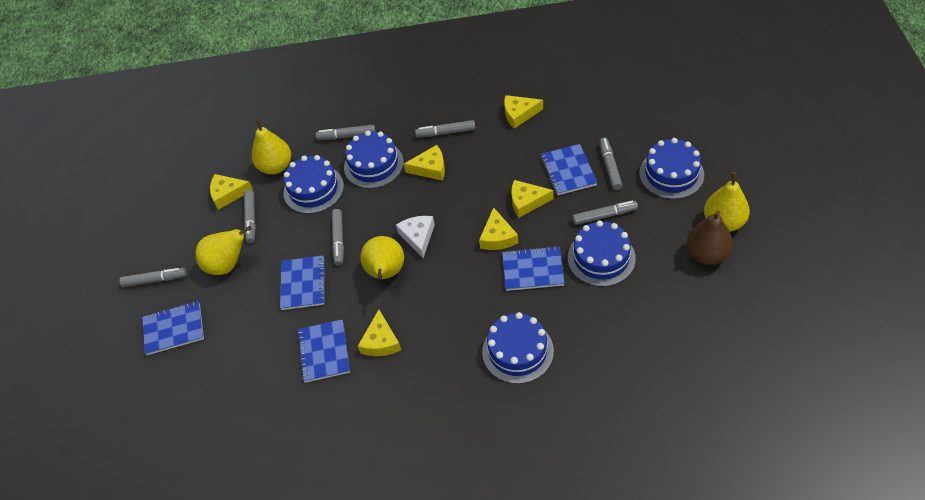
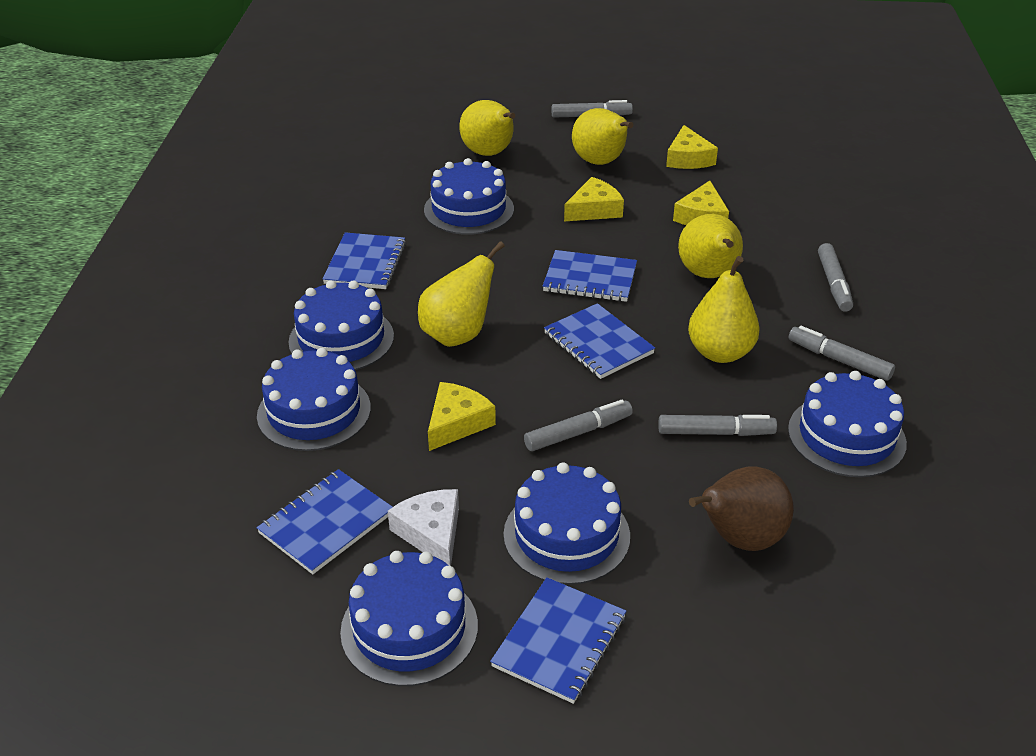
blue cake: [283,155,344,214] [344,131,404,189] [482,312,554,384] [568,220,636,287] [639,138,704,199] = 5 -> [257,348,371,451] [289,280,394,370] [340,551,478,686] [424,158,514,235] [504,462,630,585] [788,371,907,477] = 6
grey marker: [119,268,187,287] [244,189,256,243] [316,125,376,140] [332,209,344,265] [415,120,475,138] [572,201,638,225] [599,137,623,190] = 7 -> [524,400,633,451] [552,100,633,118] [658,415,777,436] [789,326,895,381] [818,243,853,312] = 5
yellow cheese: [210,174,253,210] [358,310,401,356] [404,145,445,181] [479,207,518,250] [504,95,543,129] [511,180,554,218] = 6 -> [428,382,496,451] [564,177,624,221] [666,125,718,169] [673,181,729,225] = 4
yellow pear: [195,226,252,275] [252,118,291,174] [360,236,404,279] [704,172,750,232] = 4 -> [418,241,505,347] [460,100,515,156] [572,108,633,165] [678,214,743,278] [688,256,760,363] = 5

